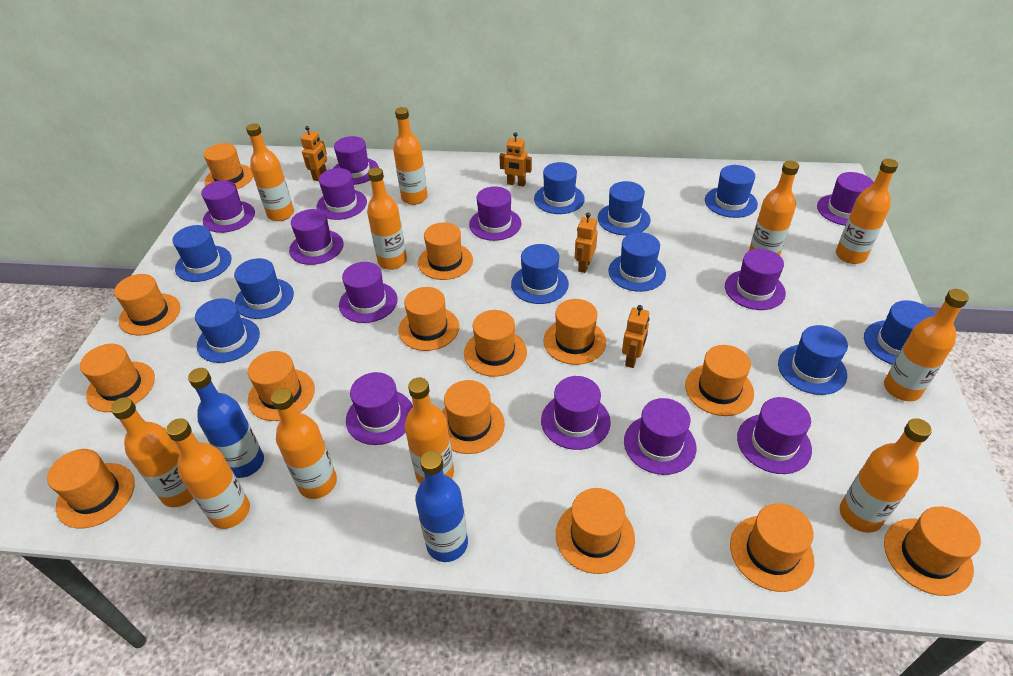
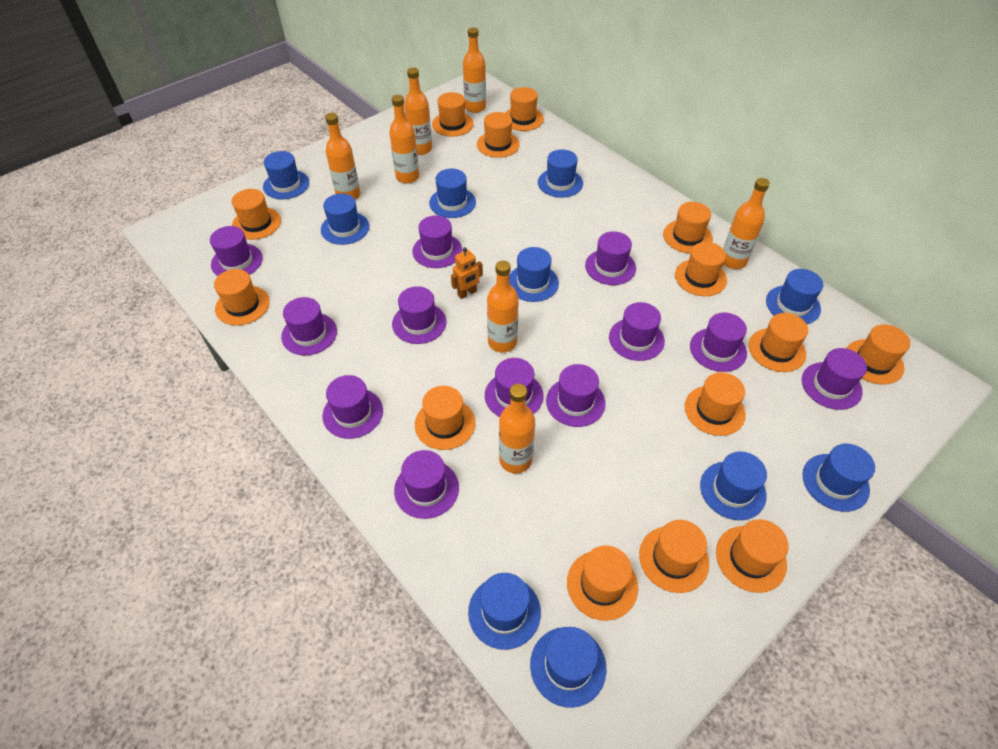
blue bottle: [188,368,264,478] [415,451,468,562] = 2 -> none = 0
orange bottle: [111,397,194,507] [166,418,250,529] [246,123,294,221] [271,388,337,499] [367,167,407,270] [393,107,428,205] [405,377,454,484] [749,161,799,256] [836,159,898,264] [840,418,932,533] [884,289,969,401] = 11 -> [325,113,361,200] [389,95,420,183] [404,67,432,155] [463,27,486,113] [487,260,519,352] [499,383,535,473] [723,178,770,269] = 7
orange robot: [301,126,327,181] [499,132,532,187] [575,213,598,273] [622,305,650,368] = 4 -> [451,247,483,299] = 1

